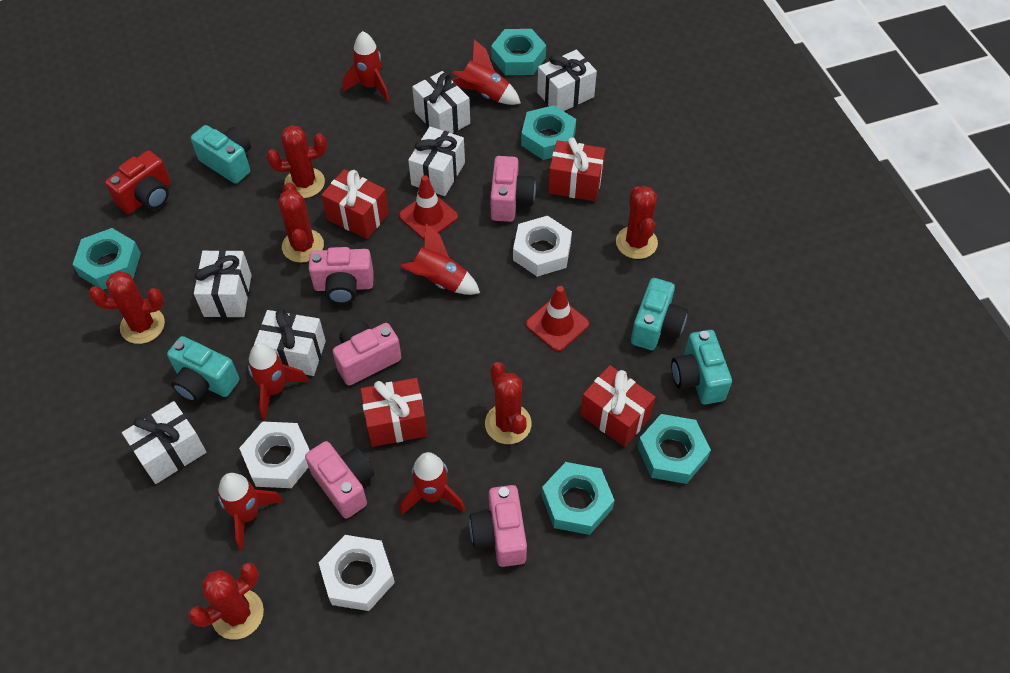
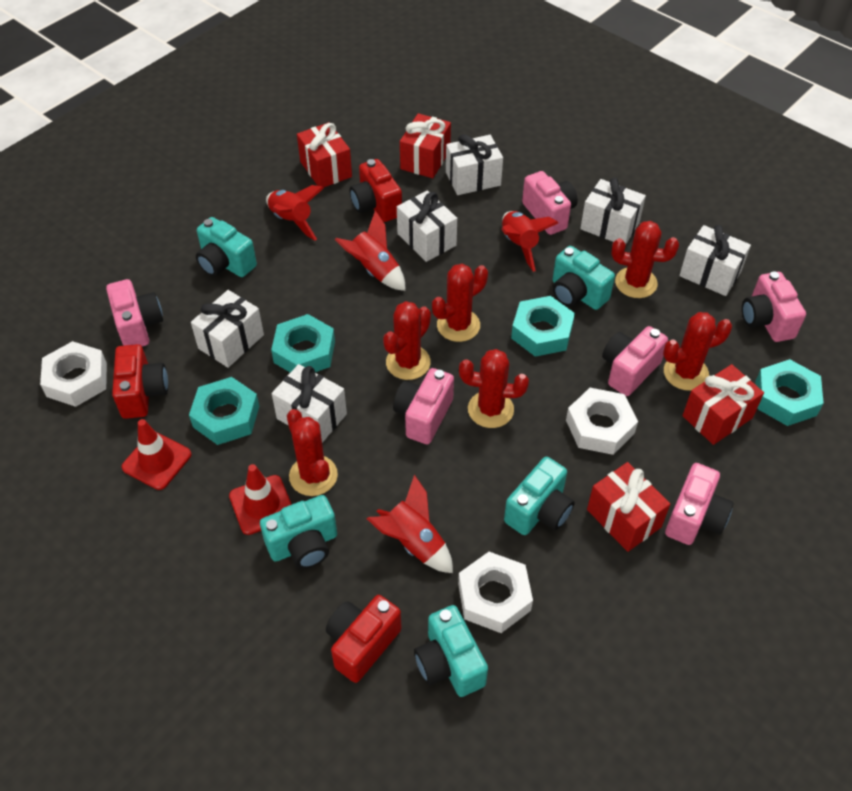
pink camera: [305,441,375,519] [309,247,374,304] [333,321,401,385] [469,485,527,567] [490,156,536,222] = 5 -> [106,279,163,347] [393,368,454,444] [522,171,578,235] [602,326,668,396] [665,463,733,545] [742,272,806,342] = 6
red camera: [105,150,171,214] = 1 -> [112,344,168,419] [326,595,402,683] [350,159,402,222] = 3
red rocket: [217,473,283,550] [248,343,309,420] [343,31,389,102] [400,223,480,295] [400,452,465,515] [452,39,521,105] = 6 -> [266,185,324,241] [335,211,405,291] [367,475,453,573] [501,211,558,272] = 4
turquoise camera: [167,336,240,402] [191,125,251,184] [631,278,688,350] [671,330,732,405] = 4 -> [196,217,257,277] [260,495,337,569] [414,605,488,697] [504,457,575,535] [553,246,615,310] = 5
turquoise nut: [72,228,141,290] [491,29,546,75] [521,105,576,160] [542,462,615,535] [638,414,711,484] = 5 -> [189,377,259,445] [271,314,335,372] [511,296,575,357] [755,359,824,426] = 4

